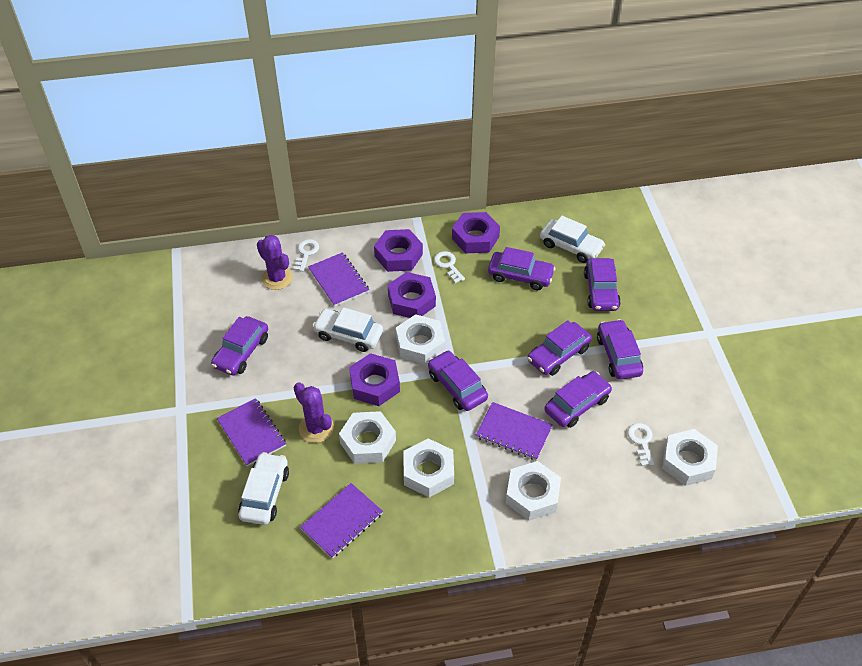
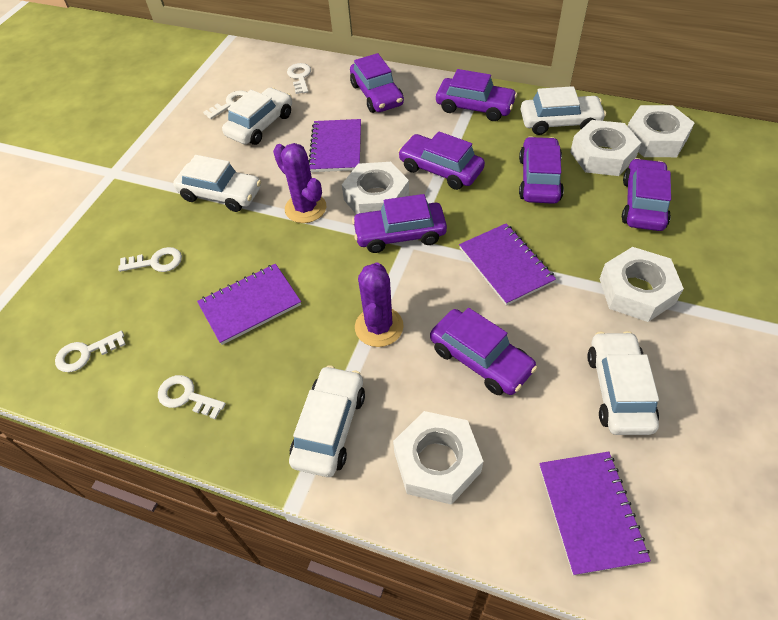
purple nut: [349,353,400,406] [374,229,423,272] [388,272,436,318] [452,212,500,254] = 4 -> none = 0
white car: [238,452,289,525] [313,307,383,352] [540,216,605,263] = 3 -> [173,155,261,212] [222,88,292,145] [289,365,365,477] [521,86,606,135] [587,331,659,435] = 5
white key: [293,239,319,272] [434,251,465,283] [627,423,654,466] = 3 -> [55,331,126,372] [118,247,182,272] [158,375,226,419] [203,90,247,119] [287,63,311,94] = 5

